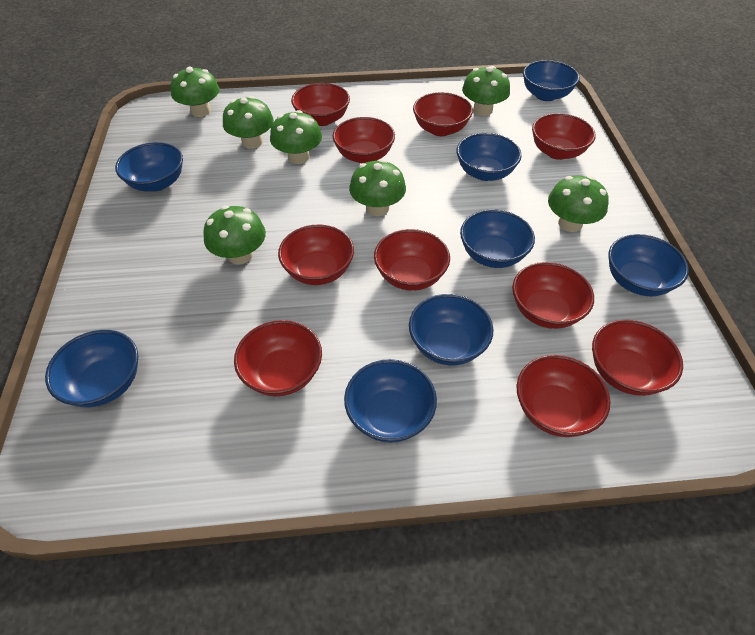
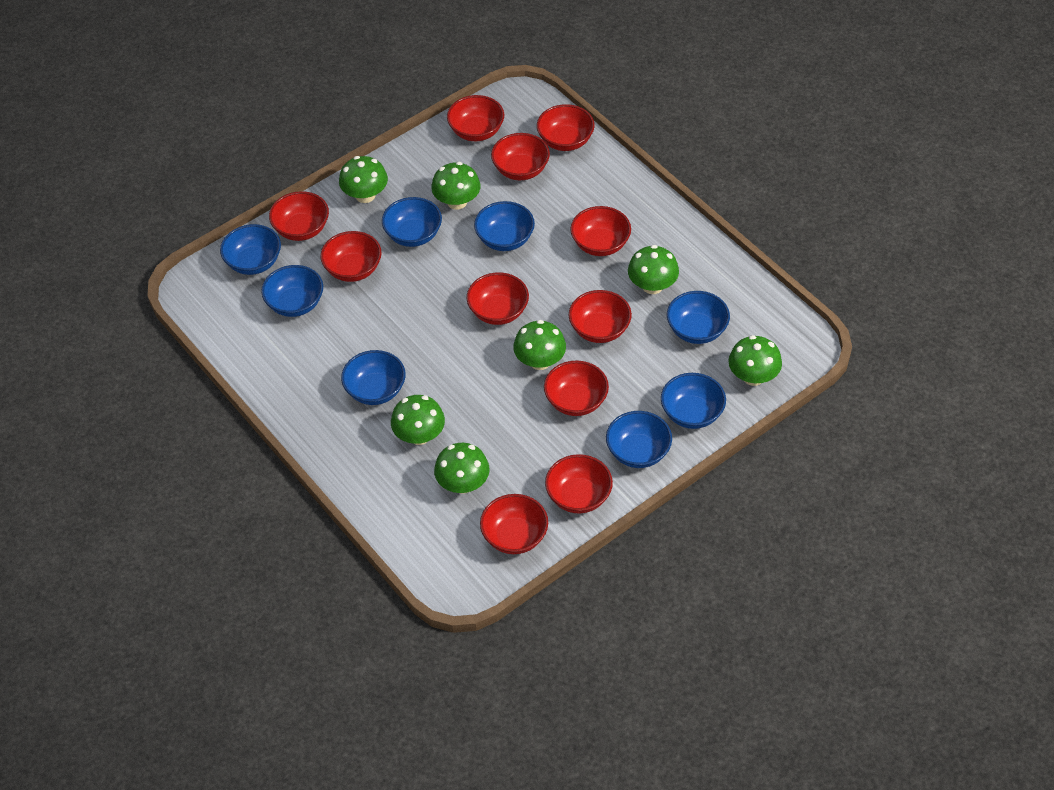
red bowl: [234,320,322,396] [278,225,354,285] [291,83,350,126] [333,117,395,163] [374,229,450,291] [413,92,473,136] [512,262,594,329] [516,355,611,437] [532,113,596,160] [592,320,683,396] = 10 -> [269,191,329,241] [320,231,382,282] [447,95,504,141] [467,273,529,325] [480,494,548,554] [491,133,550,180] [537,104,595,151] [544,361,609,416] [545,454,613,513] [569,290,632,343] [570,206,631,256] = 11

